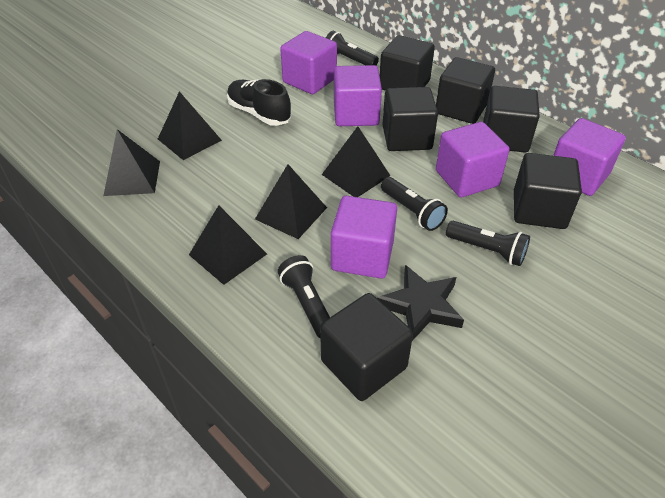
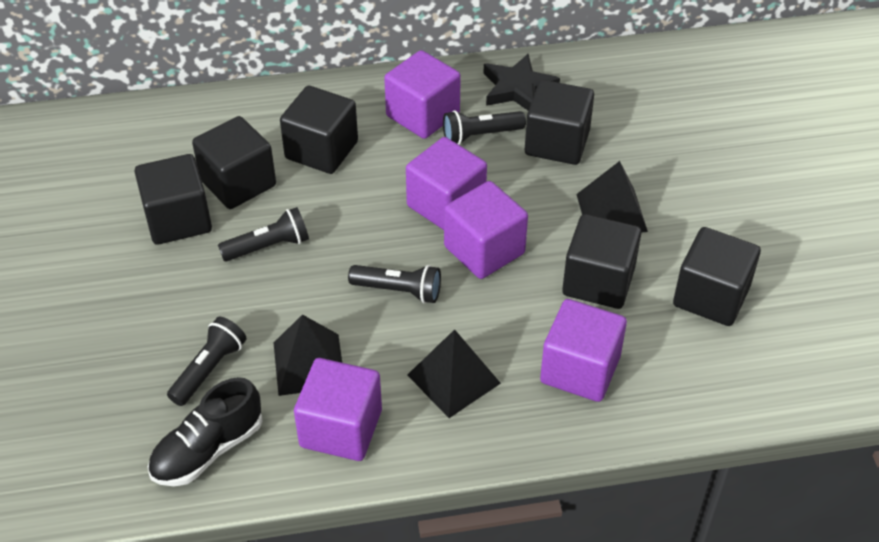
black pyramid: [103,129,160,196] [158,91,222,160] [189,205,267,285] [255,164,327,239] [322,126,390,197] = 5 -> [274,314,342,396] [408,329,501,418] [577,161,648,233] = 3

